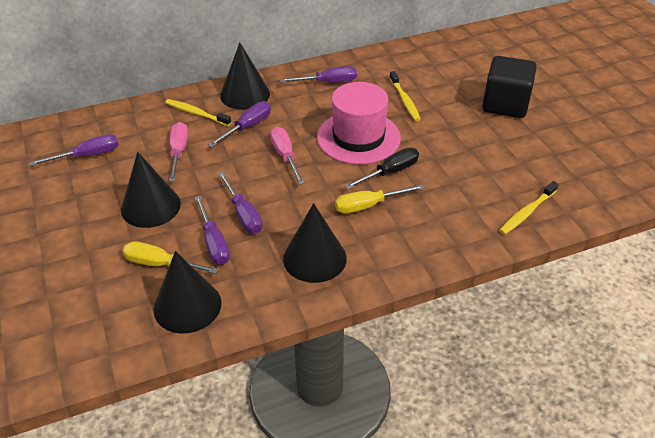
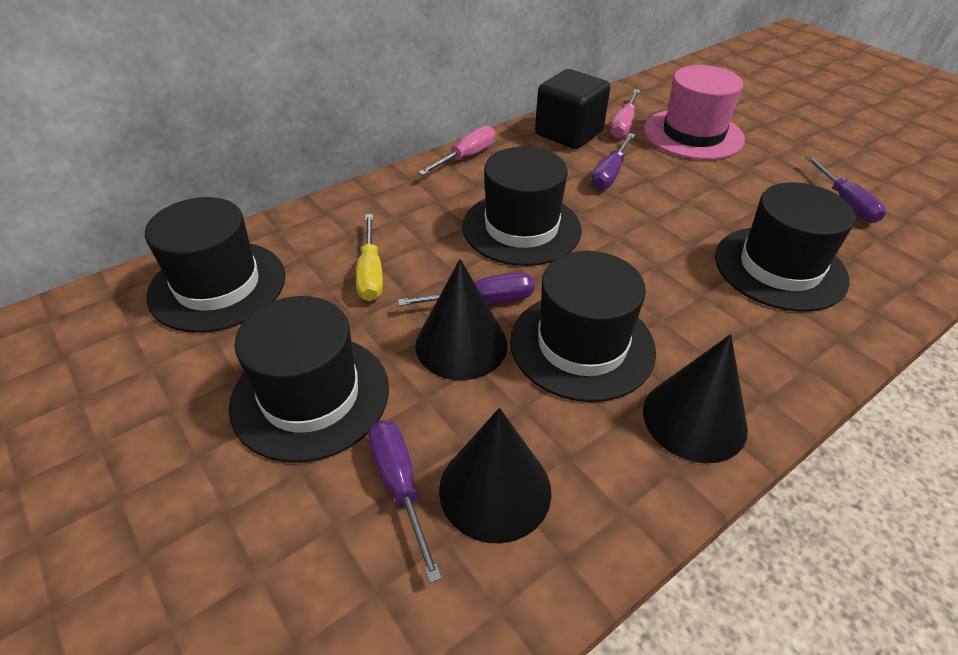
black cone: [121,152,181,228] [153,251,221,334] [220,42,270,110] [283,203,347,283] = 4 -> [415,259,507,380] [439,408,551,543] [643,334,748,463] = 3
black hat: none = 0 -> [145,197,285,333] [229,296,389,463] [462,147,582,266] [510,251,656,402] [715,182,856,312] = 5
black screwdriver: [345,148,419,189] = 1 -> none = 0
purple screwdriver: [29,134,119,166] [195,196,230,265] [208,101,271,147] [218,172,262,233] [280,66,357,83] = 5 -> [368,420,442,583] [398,272,535,306] [591,133,635,190] [805,156,886,223] = 4
yellow screwdriver: [122,241,219,274] [335,184,424,214] = 2 -> [356,214,383,301] = 1
yellow toothbrush: [165,99,232,126] [390,71,421,121] [499,181,558,235] = 3 -> none = 0

